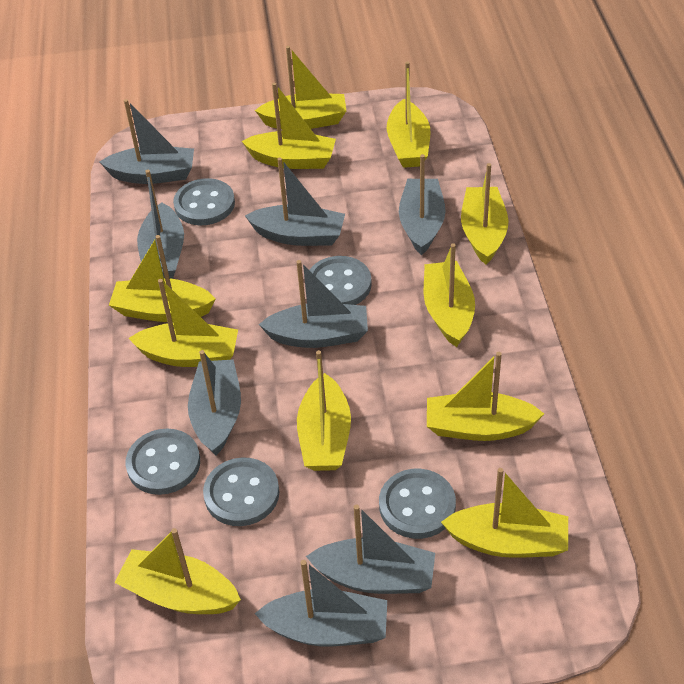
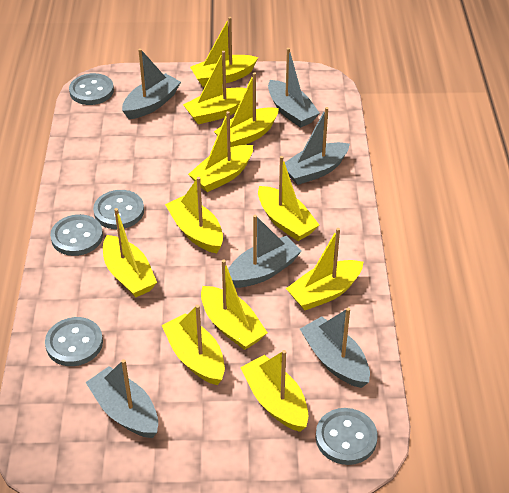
grey boat: [100,99,194,184] [137,170,184,279] [188,350,241,456] [245,157,345,246] [254,560,387,646] [259,260,368,348] [306,504,435,594] [399,154,446,255] = 8 -> [85,359,158,438] [122,48,181,119] [228,215,302,288] [268,48,320,128] [285,107,350,185] [300,308,370,388] = 6

